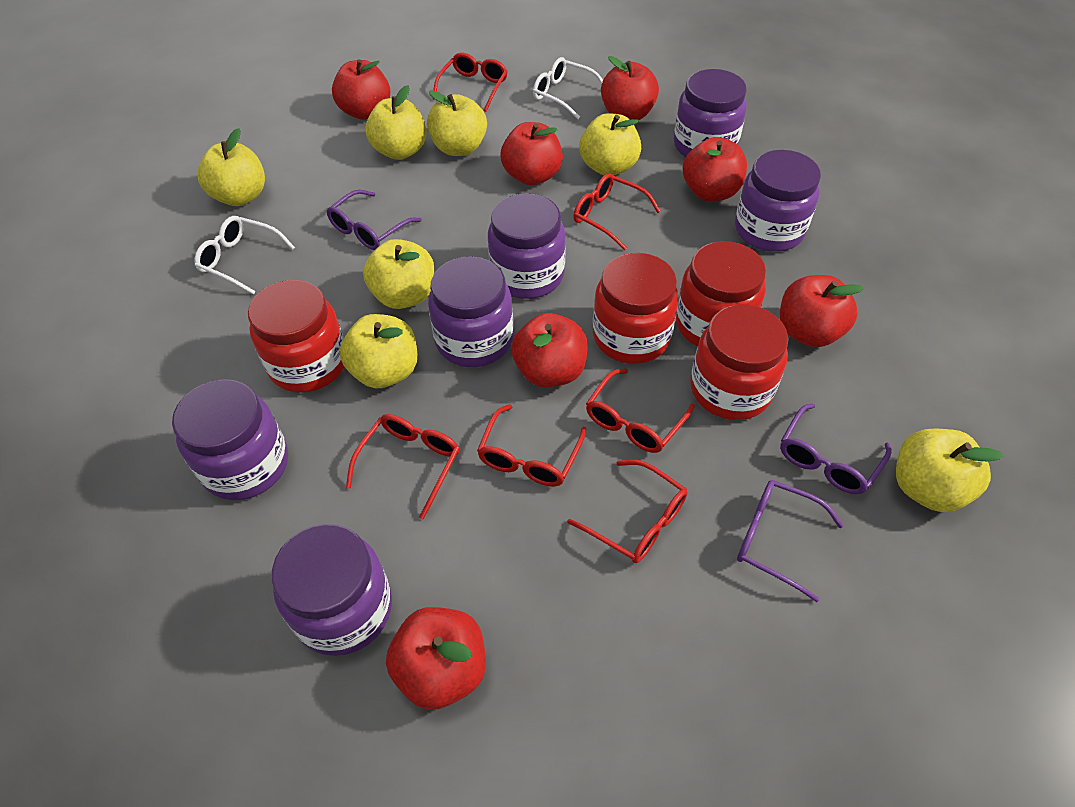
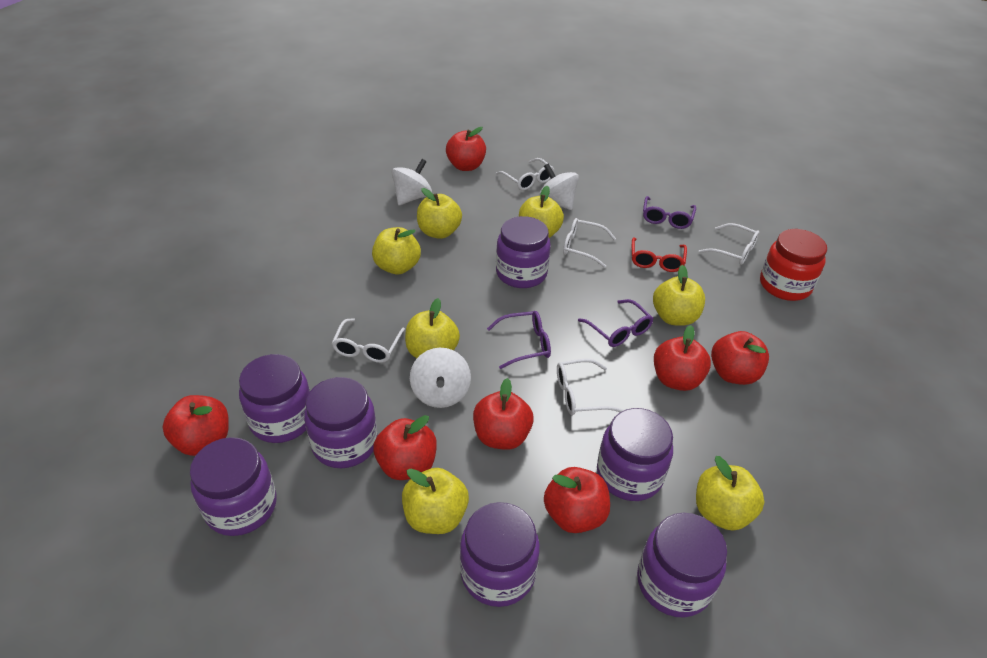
purple jar: [172,379,288,500] [272,524,392,656] [428,256,513,367] [488,193,566,299] [674,69,747,157] [735,150,821,252] = 6 -> [190,437,277,536] [239,354,310,443] [304,377,377,468] [460,502,540,607] [496,216,551,288] [597,408,673,501] [637,513,727,617] = 7
red glasses: [346,414,460,520] [433,52,508,112] [477,404,586,487] [567,460,688,563] [573,173,661,250] [586,369,695,453] = 6 -> [632,237,687,272] = 1
red jar: [248,280,345,393] [593,253,679,364] [676,241,766,347] [690,305,789,420] = 4 -> [760,229,827,301] = 1
white glasses: [195,216,295,295] [533,57,603,119] = 2 -> [332,318,405,363] [496,158,554,190] [557,359,624,415] [563,218,616,268] [698,223,760,265] = 5
white spinning top: none = 0 -> [392,159,432,205] [410,348,471,408] [539,163,579,210] = 3

